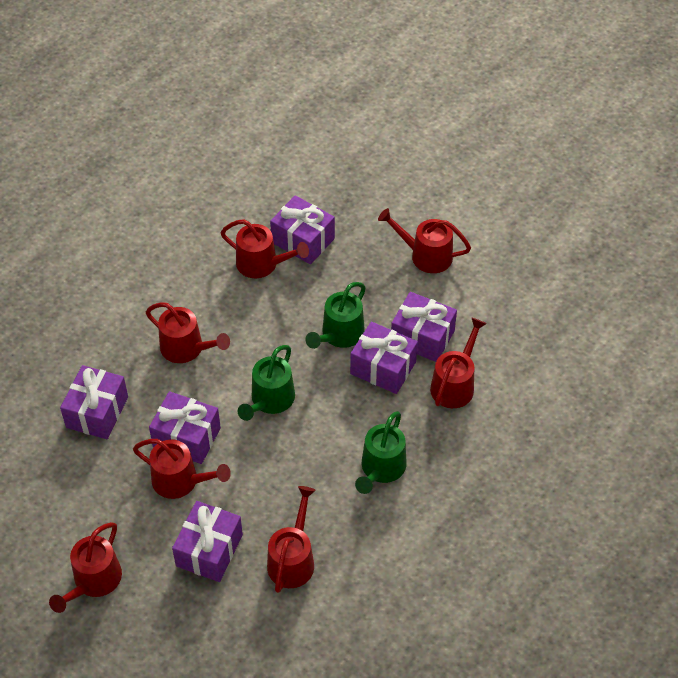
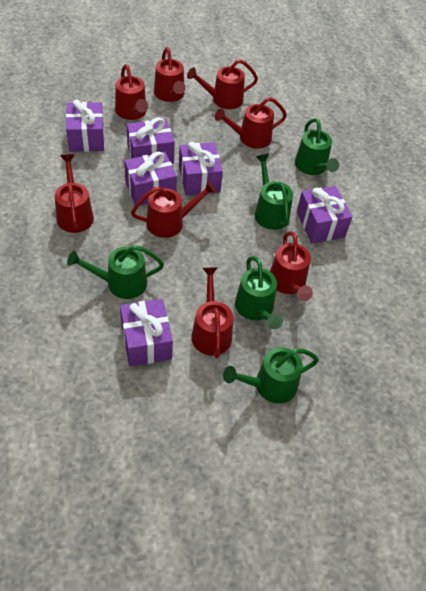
green watering can: [237,345,295,421] [306,282,366,349] [355,411,407,494] = 3 -> [67,245,164,299] [223,347,319,403] [235,256,283,329] [255,154,293,230] [295,118,339,175] = 5
red watering can: [49,522,122,613] [133,439,231,499] [146,302,230,363] [220,219,309,278] [267,486,316,593] [378,208,471,273] [430,318,487,408] = 7 -> [55,154,94,233] [115,64,148,120] [131,181,216,238] [154,47,186,102] [187,59,258,109] [191,267,233,358] [215,97,287,149] [270,231,313,301] = 8

